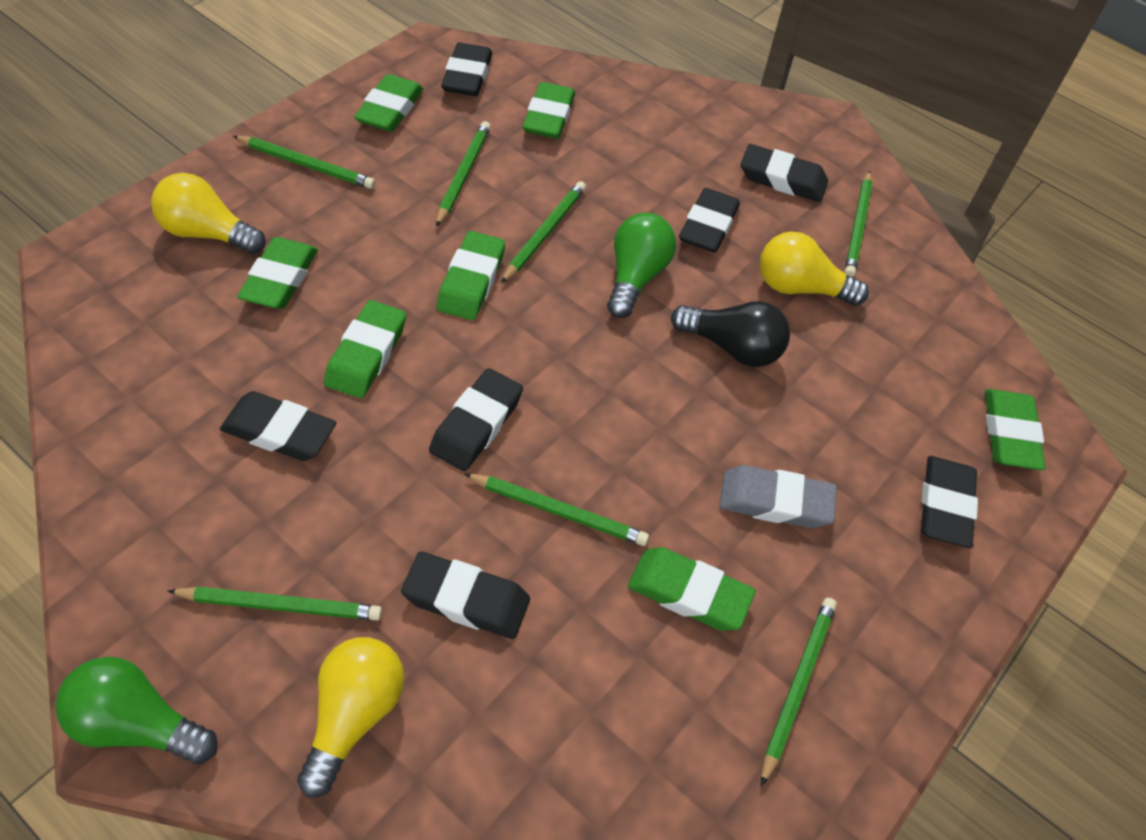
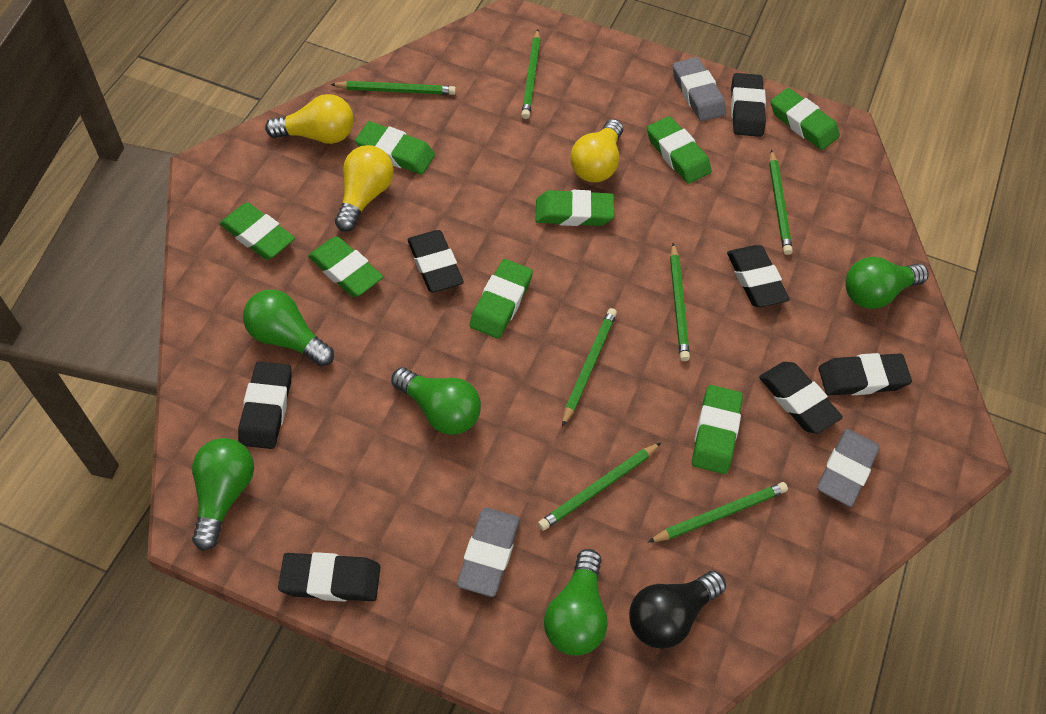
green eraser: [237,237,318,309] [324,300,406,398] [354,74,423,132] [437,231,505,320] [523,82,575,139] [628,547,756,631] [985,389,1046,470] = 7 -> [220,203,295,260] [308,237,383,297] [355,121,435,175] [469,259,533,339] [536,190,614,226] [647,116,711,184] [692,385,743,474] [771,88,840,150] = 8
green light bulb: [55,657,218,764] [607,213,676,318] = 2 -> [192,438,254,551] [243,290,334,367] [391,367,481,435] [544,549,608,656] [845,257,929,309] = 5
grey eraser: [719,465,837,528] = 1 -> [457,508,520,597] [673,57,726,121] [817,429,879,507] = 3

